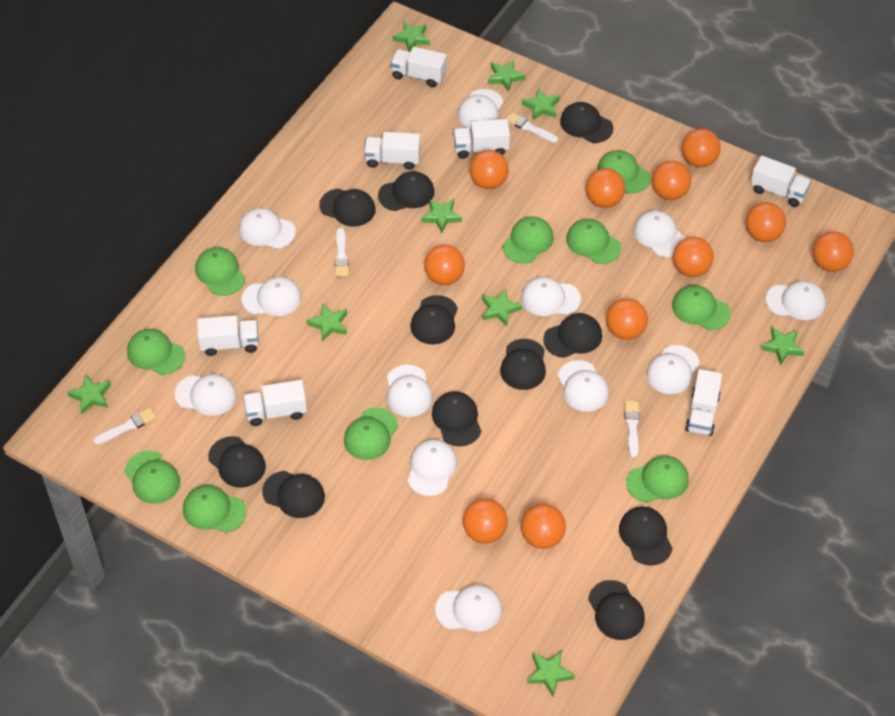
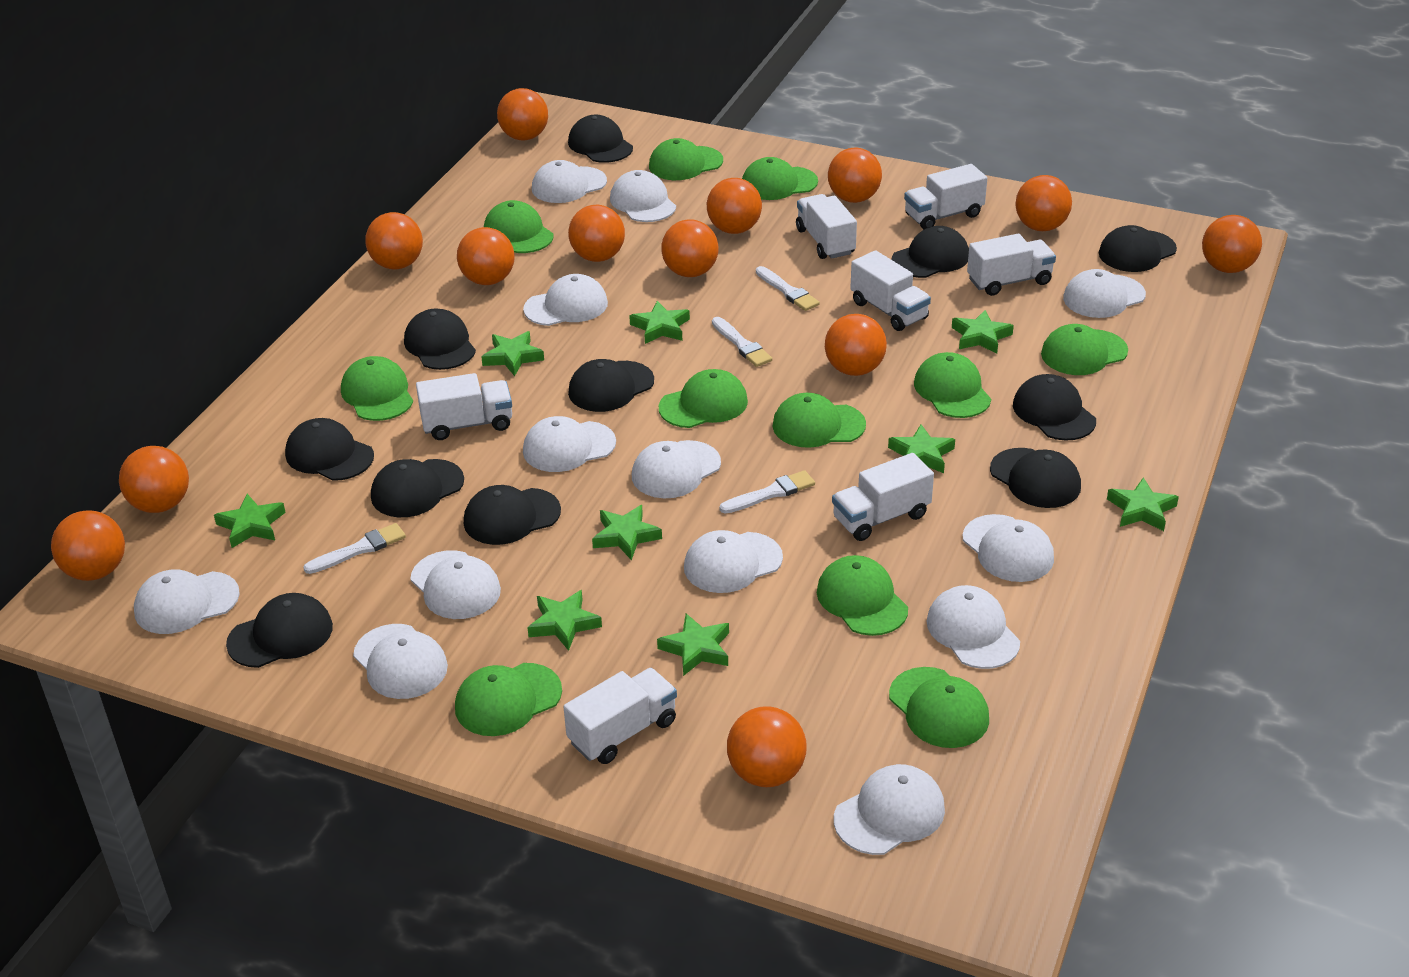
green cap: [125,451,180,504] [127,329,185,375] [183,485,246,533] [195,247,245,296] [344,408,398,460] [503,216,554,264] [566,219,621,264] [597,150,650,193] [626,456,689,503] [672,285,731,330] = 10 -> [341,356,413,421] [455,663,562,736] [484,200,554,253] [649,138,723,180] [659,369,748,428] [742,157,818,200] [773,393,866,448] [817,555,908,636] [889,667,989,748] [914,352,991,418] [1041,324,1128,375] = 11
orange ball: [424,245,465,285] [463,498,508,544] [470,150,509,189] [521,504,566,549] [586,168,625,208] [606,298,648,340] [652,161,691,200] [673,237,714,277] [682,129,721,167] [746,202,786,242] [812,231,854,272] = 11 -> [51,511,125,581] [119,446,189,513] [365,212,423,270] [457,227,515,285] [497,88,548,140] [568,205,625,262] [661,219,719,277] [707,178,762,234] [727,706,807,787] [825,314,887,376] [828,148,882,203] [1015,175,1072,231] [1202,215,1262,273] = 13
white cap: [175,374,237,416] [239,208,296,249] [241,277,301,316] [387,365,433,417] [408,439,457,496] [435,585,502,632] [458,89,503,129] [521,277,581,316] [557,360,609,412] [634,210,685,257] [646,345,700,394] [766,281,826,320] = 12 -> [134,569,240,634] [353,624,448,699] [410,550,501,619] [523,274,608,326] [523,416,616,472] [532,160,607,203] [610,170,676,222] [632,440,721,498] [684,530,783,593] [834,764,945,855] [926,585,1020,669] [963,514,1054,582] [1063,269,1146,318] = 13

